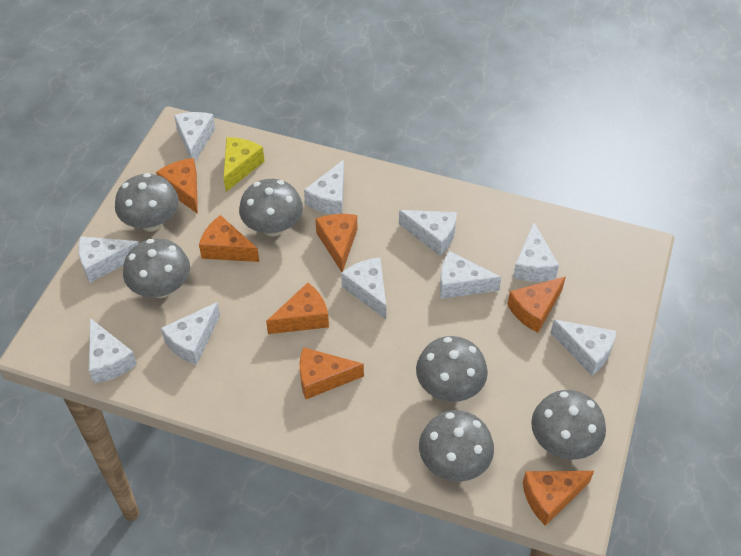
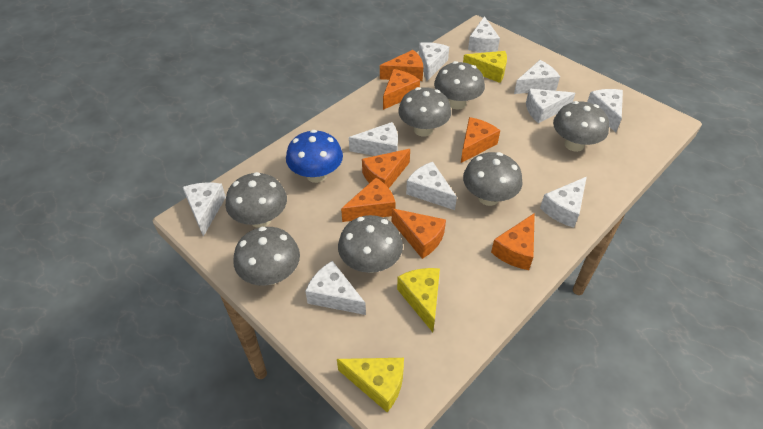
blue mushroom: none = 0 -> [286,130,343,183] = 1
grey mushroom: [115,173,179,231] [123,239,190,298] [239,179,303,237] [416,336,488,402] [419,410,494,482] [531,390,606,459] = 6 -> [226,172,287,228] [233,227,300,285] [338,215,403,273] [398,87,451,137] [434,61,485,110] [463,152,522,206] [553,101,609,152] = 7
yellow cheese: [223,137,265,192] = 1 -> [337,358,404,412] [397,268,440,332] [463,51,507,83] = 3

